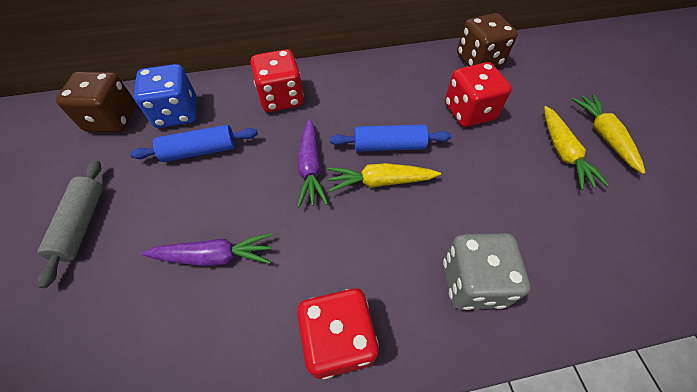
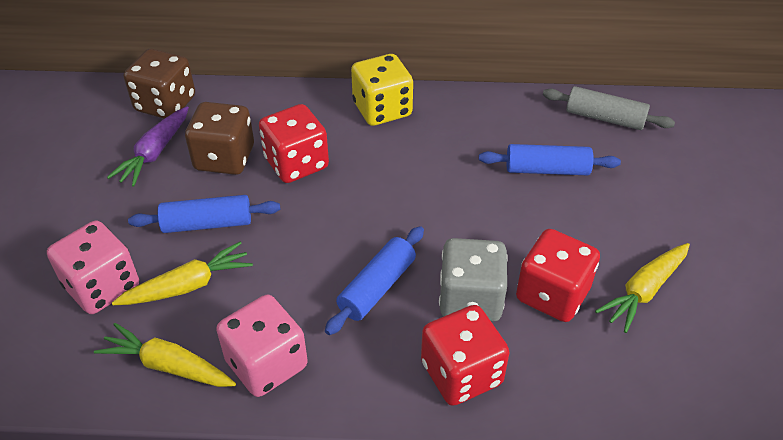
blue dice: [134,64,196,128] = 1 -> none = 0
blue rolling pin: [130,125,258,162] [330,124,451,152] = 2 -> [128,195,280,233] [325,226,424,335] [479,144,621,175] = 3
pink dice: none = 0 -> [47,221,139,314] [216,295,308,397] = 2
purple carrot: [141,233,273,266] [297,118,328,207] = 2 -> [107,106,189,187] = 1
yellow dice: none = 0 -> [351,54,413,126] = 1

